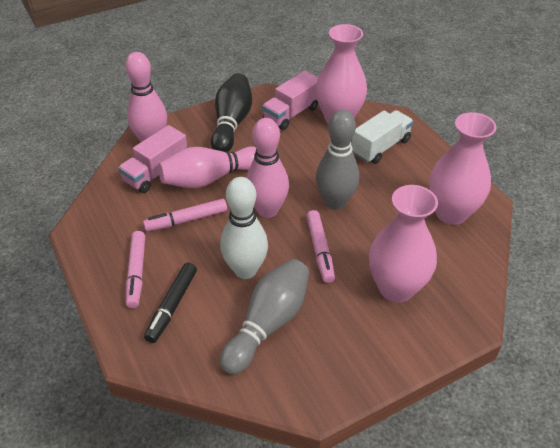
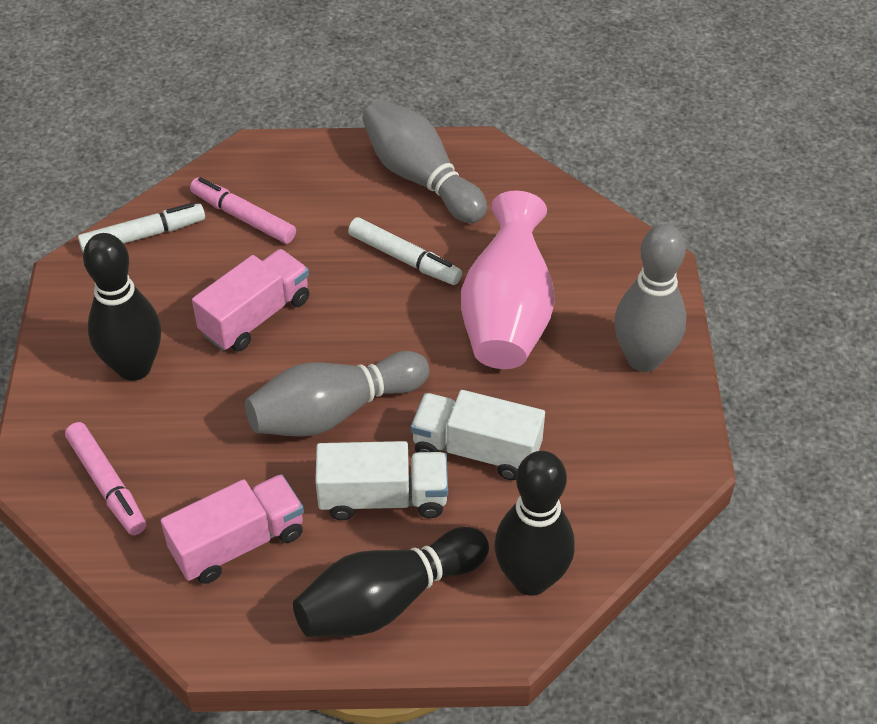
black bowling pin: [211,73,252,152] = 1 -> [83,233,161,381] [293,527,489,637] [494,451,575,596] = 3
black marker: [144,263,197,343] = 1 -> none = 0
grey bowling pin: [220,259,309,375] [316,110,359,210] = 2 -> [245,351,429,437] [362,99,487,223] [614,224,686,372] = 3
pink bowling pin: [125,52,167,142] [158,146,256,188] [246,118,289,218] = 3 -> none = 0
pink marker: [126,231,145,308] [143,199,227,231] [306,210,335,283] = 3 -> [65,422,146,535] [190,177,296,244] = 2
pink vase: [316,24,367,124] [369,185,438,302] [429,112,497,225] = 3 -> [461,191,555,369] = 1
white bowling pin: [220,177,268,279] = 1 -> none = 0
white marker: none = 0 -> [78,203,205,252] [348,217,462,285] = 2
white truck: [352,110,413,164] = 1 -> [315,441,448,520] [411,390,545,480] = 2

